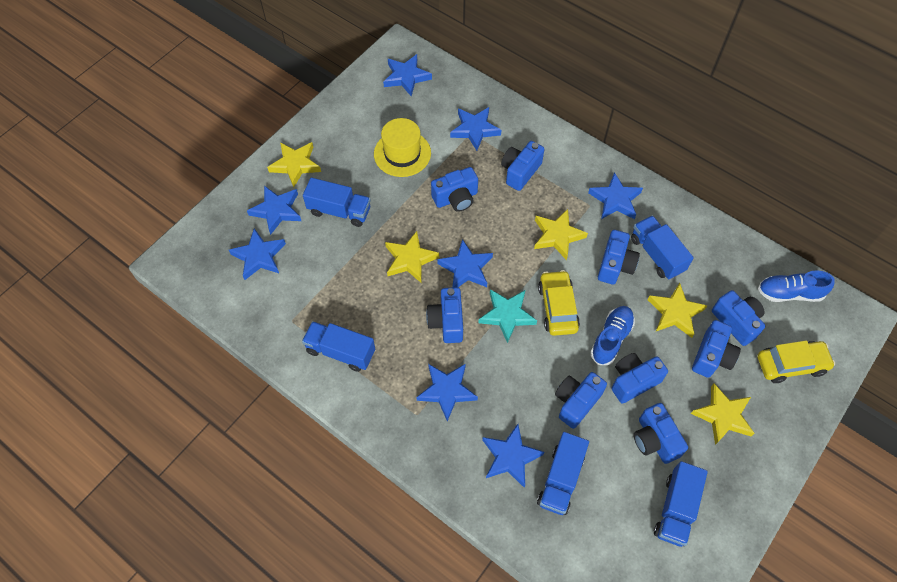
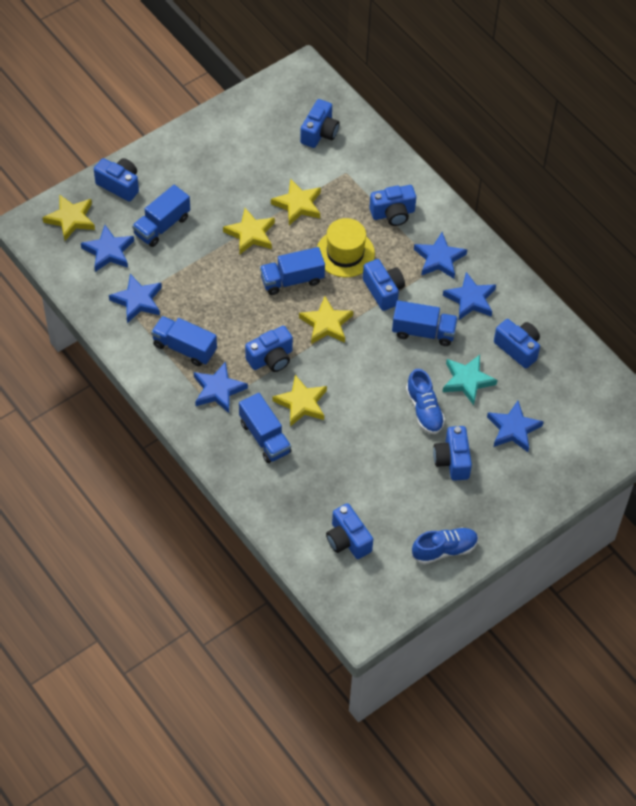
blue camera: [426,287,463,343] [431,167,478,212] [501,141,545,191] [555,372,607,429] [598,230,640,285] [612,353,668,404] [634,403,688,464] [692,320,741,378] [712,290,765,346] = 9 -> [94,158,139,202] [245,326,293,372] [300,99,340,148] [326,503,373,559] [363,259,405,311] [369,185,416,226] [433,426,472,481] [494,319,540,368] = 8
blue star: [229,228,286,280] [247,186,301,235] [383,54,432,96] [416,364,478,421] [437,239,493,288] [450,107,501,151] [482,424,544,488] [588,172,643,219] = 8 -> [81,225,134,272] [109,274,162,323] [194,361,248,413] [414,232,467,279] [443,272,496,320] [487,401,544,452] = 6
yellow car: [538,270,580,336] [757,340,835,383] = 2 -> none = 0

